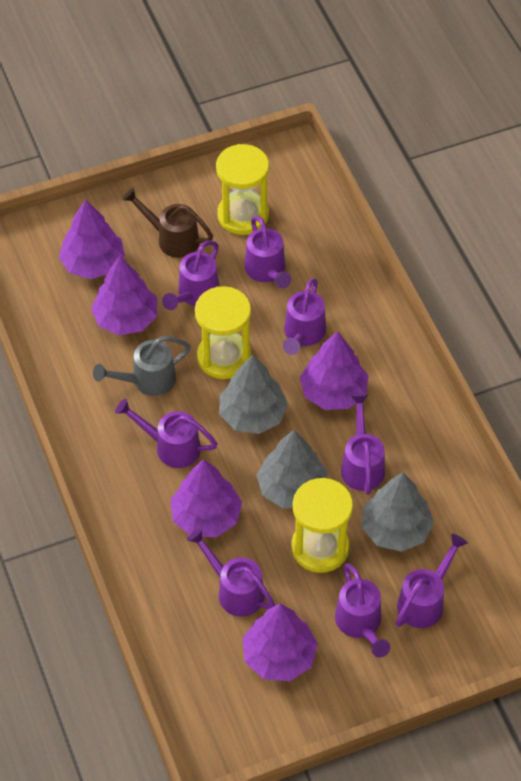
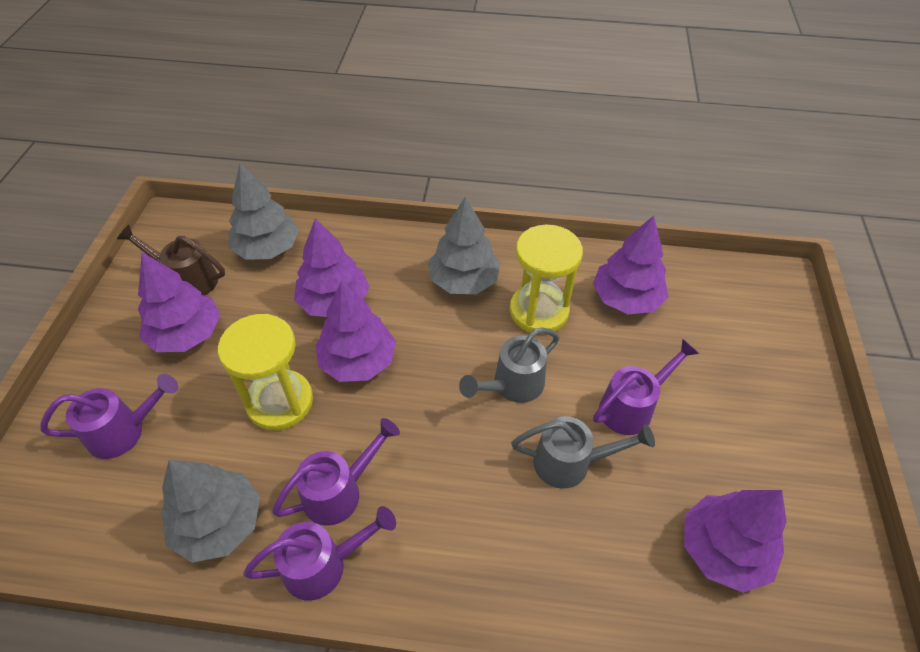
grey watering can: [93,336,191,396] = 1 -> [459,327,559,403] [511,416,655,489] = 2
purple watering can: [115,399,218,468] [162,240,220,310] [187,528,275,617] [244,216,291,288] [283,278,326,355] [335,563,390,658] [341,394,385,495] [396,534,468,628] = 8 -> [40,374,178,459] [243,506,396,601] [272,418,400,526] [593,339,699,435] = 4
yellow hourglass: [195,286,251,379] [216,144,269,235] [291,478,353,573] = 3 -> [218,314,313,430] [510,225,583,334] = 2

